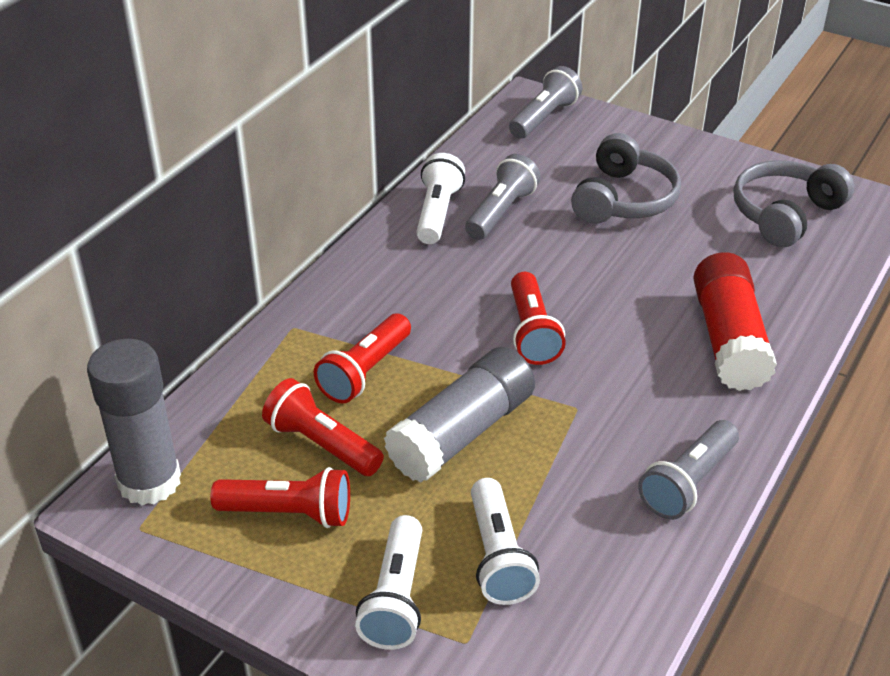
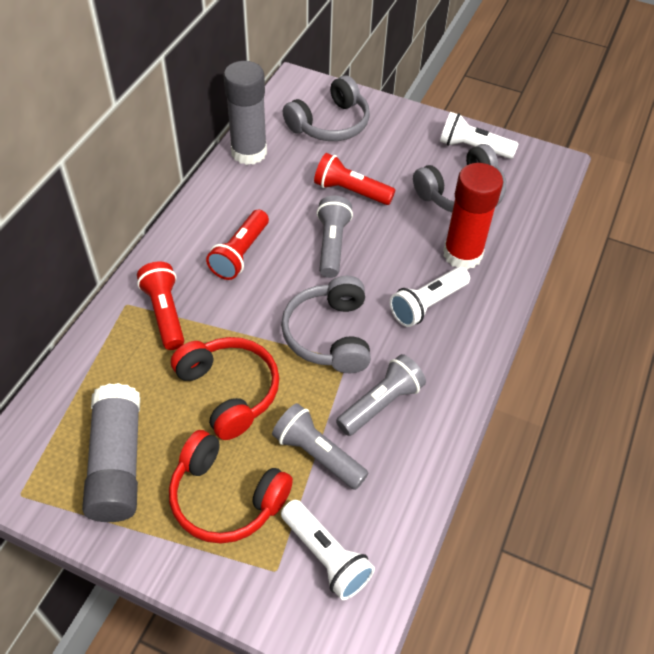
grey headphones: [571,133,681,224] [734,160,854,247] = 2 -> [281,276,371,373] [283,75,370,141] [413,144,506,212] = 3
red flashlight: [210,467,350,528] [262,378,384,476] [313,314,411,403] [511,272,566,365] = 4 -> [137,261,184,350] [206,210,269,280] [314,153,395,205] = 3
red headphones: none = 0 -> [169,430,293,544] [171,337,279,440] = 2

